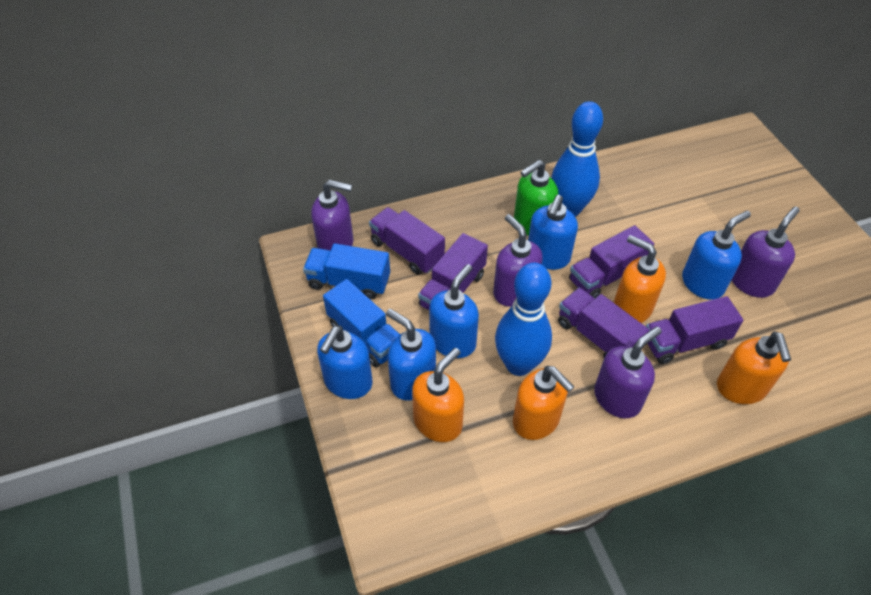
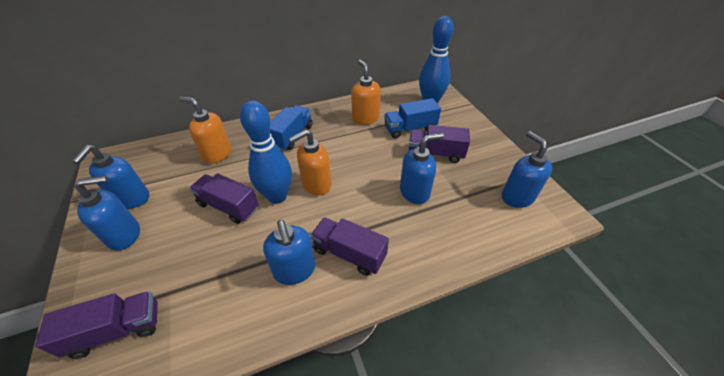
green soap dispenser: [514,160,558,236] = 1 -> none = 0
orange soap dispenser: [412,348,464,442] [513,366,575,440] [613,235,666,323] [717,331,791,404] = 4 -> [179,96,231,163] [288,129,331,195] [351,60,381,125] = 3
purple soap dispenser: [311,180,353,251] [493,214,543,307] [594,326,662,418] [732,207,800,298] = 4 -> none = 0
purple truck: [369,207,445,274] [418,233,488,310] [558,288,650,358] [569,225,654,299] [646,296,743,364] = 5 -> [35,291,158,359] [189,173,259,224] [310,217,389,276] [409,125,470,163] = 4

